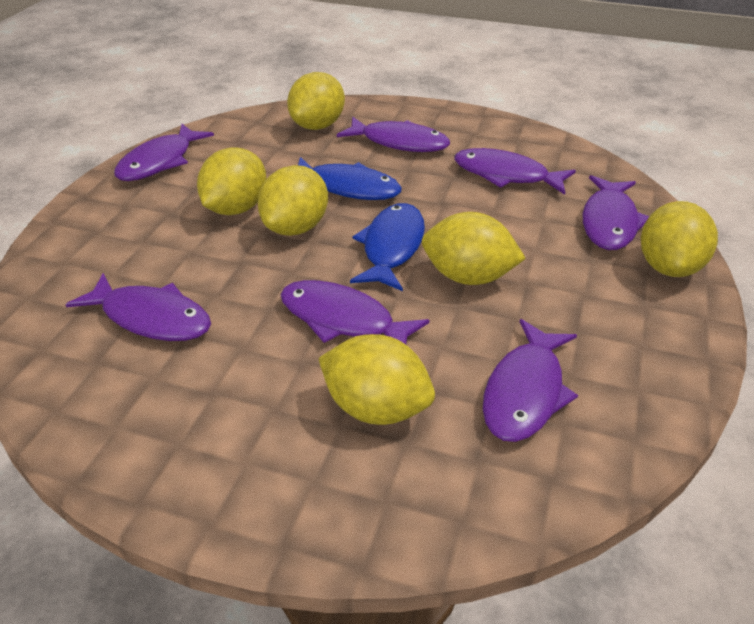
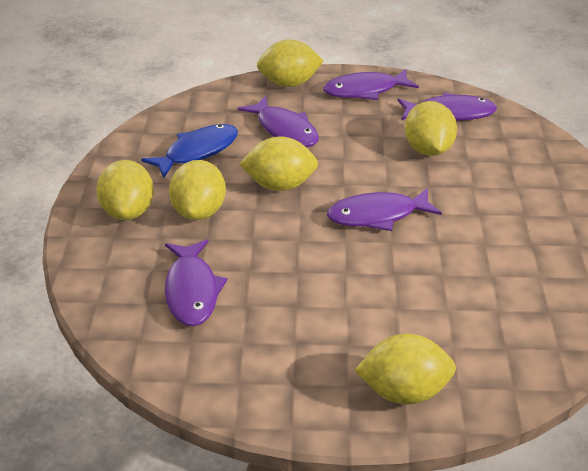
blue fish: [298,157,402,200] [350,203,425,291] = 2 -> [141,124,238,178] = 1
purple fish: [65,273,211,341] [114,124,214,181] [281,280,430,344] [337,117,450,152] [454,148,576,195] [483,319,578,442] [582,175,649,250] = 7 -> [165,239,228,326] [238,96,319,147] [323,69,419,100] [327,188,442,231] [398,92,497,120] = 5

